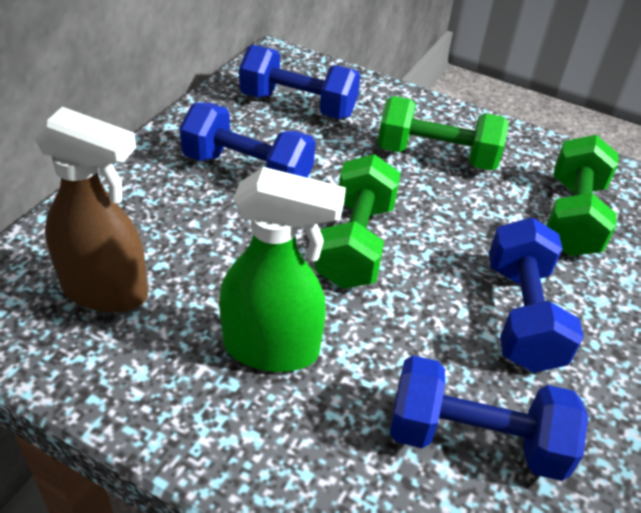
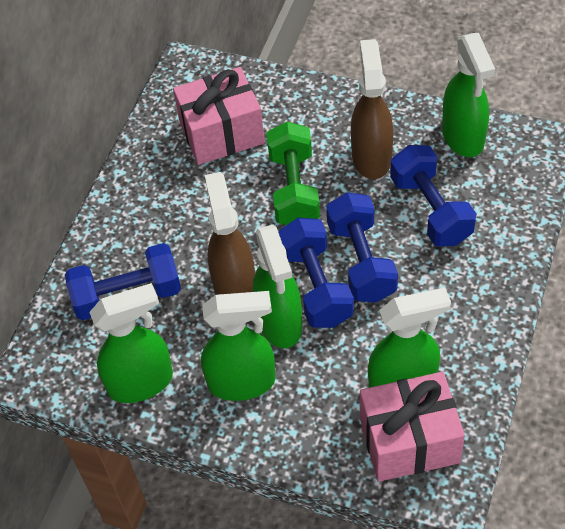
brown spray bottle: [32,107,148,313] = 1 -> [205,172,255,295] [351,39,393,179] = 2
green dumbbell: [315,154,401,289] [378,96,509,171] [546,135,619,256] = 3 -> [267,122,320,225] = 1
green spray bottle: [219,167,346,372] = 1 -> [89,283,173,403] [201,291,276,401] [253,224,302,348] [368,287,451,388] [442,33,495,157] = 5
pink gift: none = 0 -> [173,67,265,165] [360,372,465,482] = 2

